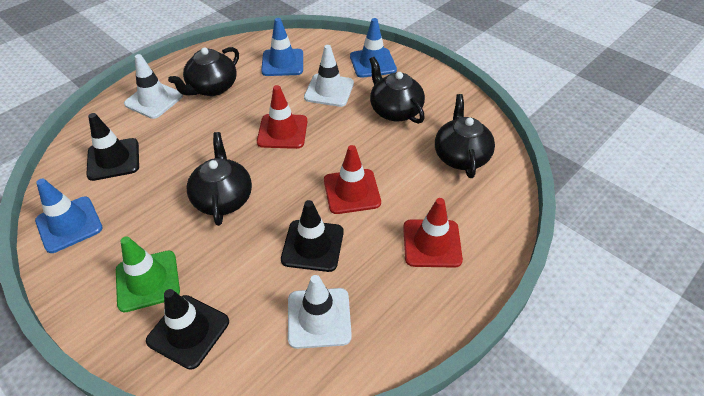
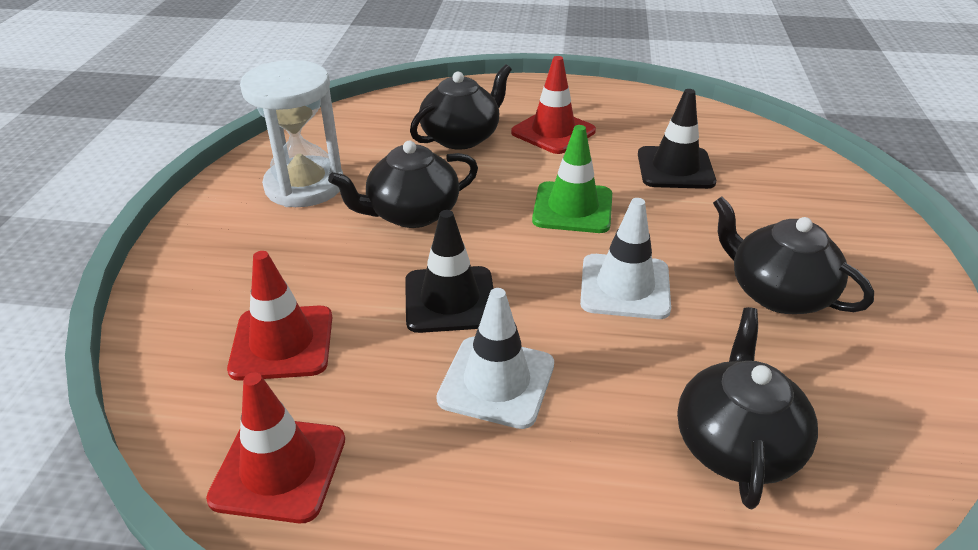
black traffic cone: [86,113,139,181] [146,289,229,370] [281,200,344,272] = 3 -> [405,210,493,333] [638,89,716,189] = 2
blue traffic cone: [35,179,103,253] [261,18,303,76] [350,18,397,78] = 3 -> none = 0
white hourglass: none = 0 -> [240,60,343,207] = 1
white traffic cone: [124,54,183,119] [288,275,352,349] [304,45,354,107] = 3 -> [436,288,554,429] [580,198,671,319] = 2

